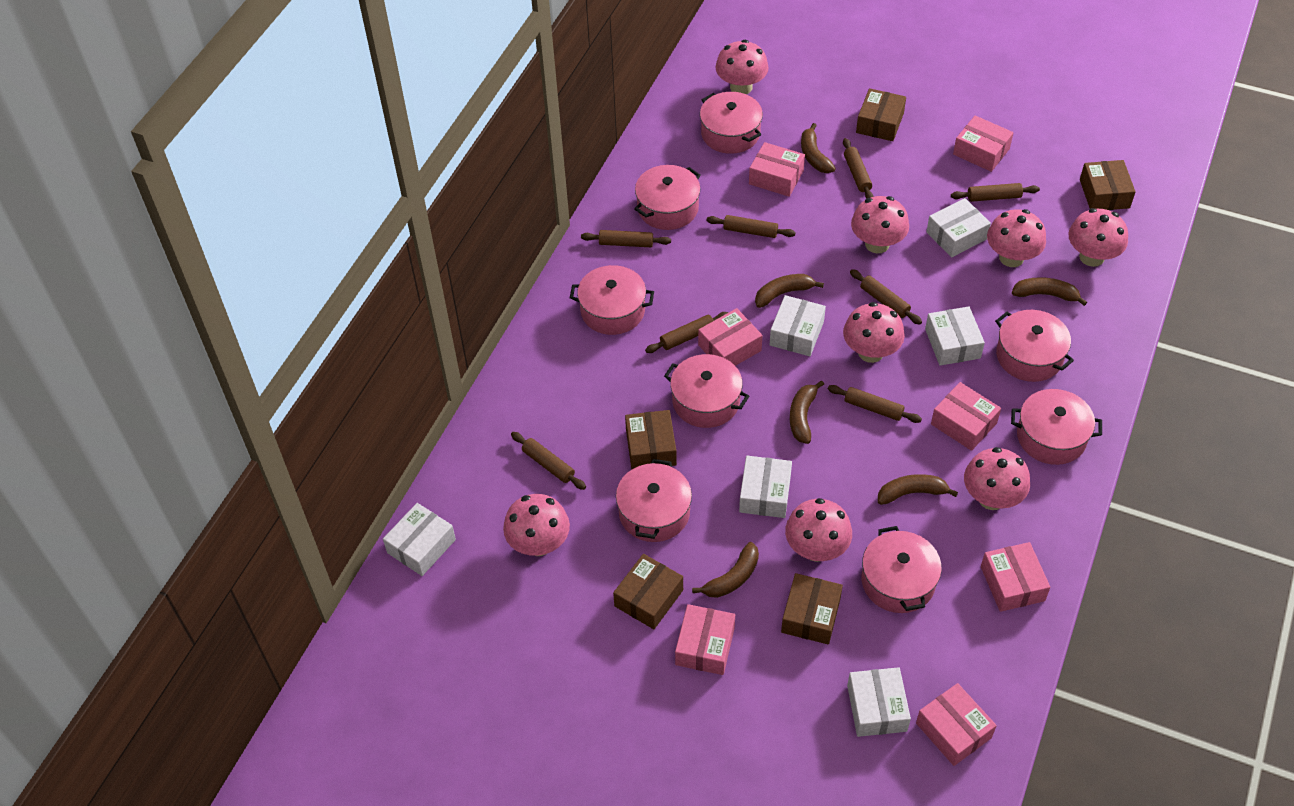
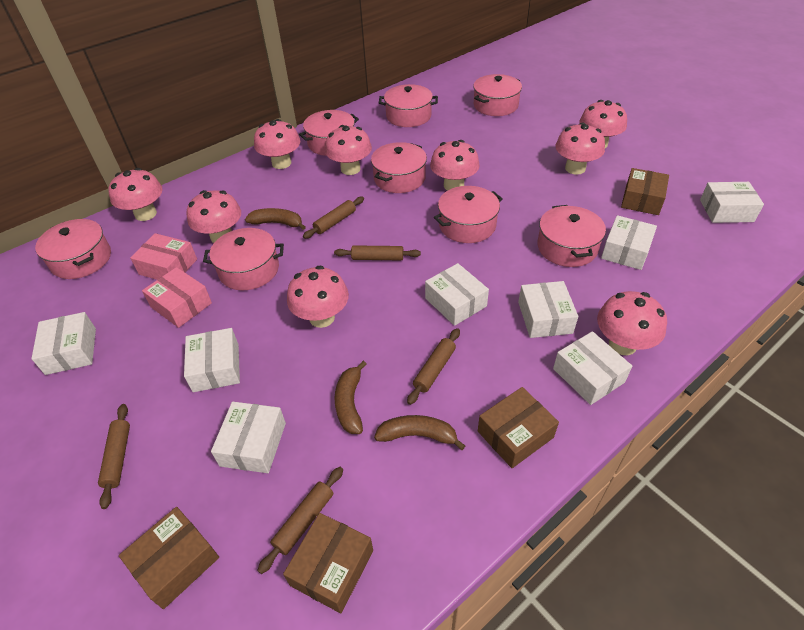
brown banana: [692,542,759,598] [755,274,824,308] [790,380,824,444] [801,123,836,173] [878,474,958,505] [1012,277,1087,306] = 6 -> [245,208,306,230] [334,361,367,434] [374,415,465,450] = 3
brown box: [613,554,683,629] [625,410,677,469] [781,573,843,644] [856,88,906,141] [1080,160,1136,210] = 5 -> [119,507,219,609] [283,513,373,613] [478,387,559,468] [621,168,669,215] = 4
brown rolling pin: [511,432,586,490] [581,230,671,247] [645,312,728,353] [706,215,796,238] [828,385,922,423] [843,138,874,199] [850,269,922,325] [951,183,1040,202] = 8 -> [98,404,130,509] [257,467,343,574] [303,196,364,239] [334,245,421,260] [407,328,460,405] = 5
pink box: [675,604,735,675] [698,308,763,366] [749,142,805,197] [916,683,997,766] [931,382,1001,451] [953,115,1014,172] [981,542,1051,612] = 7 -> [130,233,197,280] [142,267,212,328] = 2
pink mushroom: [503,494,570,556] [715,40,769,94] [785,498,852,562] [843,302,905,363] [851,196,909,253] [964,447,1030,510] [987,209,1046,267] [1068,208,1128,267] = 8 -> [108,168,163,221] [187,190,241,243] [254,119,300,169] [287,265,349,328] [325,125,372,175] [430,140,480,190] [555,122,605,175] [580,100,627,148] [597,291,667,355] = 9
white box: [383,503,456,576] [739,456,792,518] [770,295,826,356] [847,667,911,737] [925,306,985,366] [926,198,991,257] = 6 -> [31,312,96,375] [184,328,240,392] [211,402,286,473] [425,263,489,326] [518,281,578,338] [553,331,632,405] [601,215,657,270] [700,182,764,223] = 8

